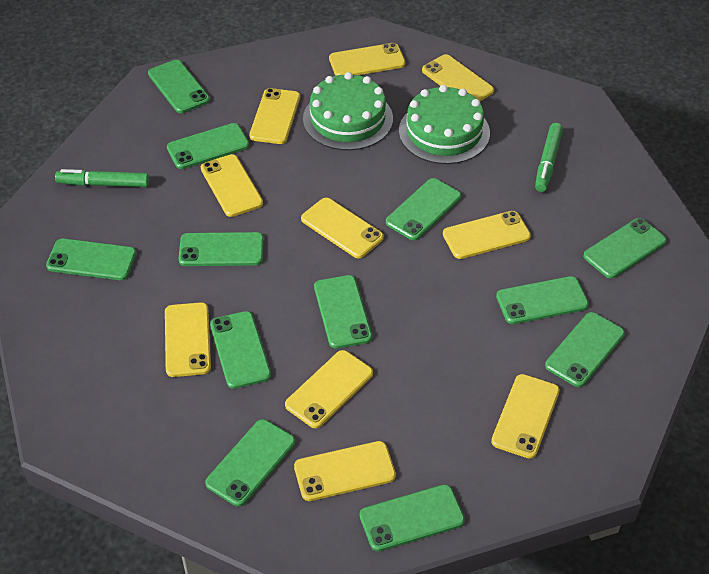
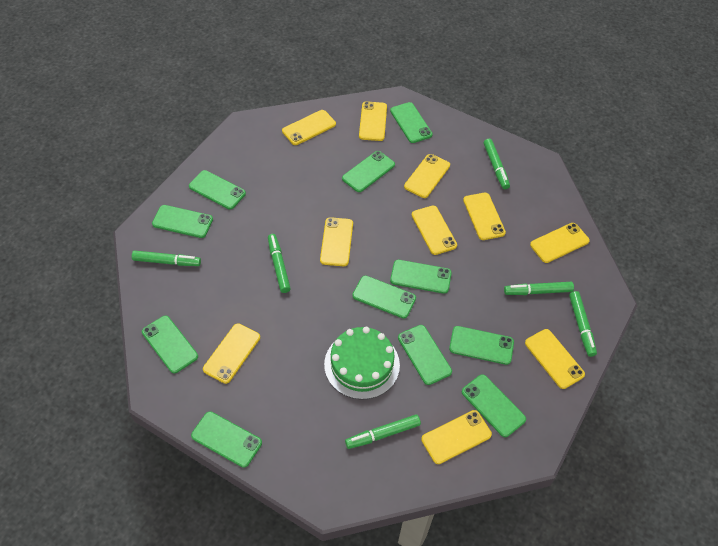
green cake: [303,72,393,150] [399,85,490,164] = 2 -> [324,327,400,400] = 1
green marker: [55,169,149,187] [535,123,563,192] = 2 -> [132,250,201,266] [268,234,291,293] [345,414,421,449] [484,139,510,189] [504,282,574,295] [569,291,597,357] = 6
green phone: [46,238,136,280] [148,60,210,113] [167,123,249,169] [179,232,264,266] [205,419,295,507] [210,311,271,389] [314,275,372,349] [360,484,465,552] [386,178,461,240] [496,276,589,324] [545,312,625,387] [583,218,667,279] = 12 -> [142,316,198,373] [152,205,213,238] [189,170,246,210] [191,411,262,468] [342,151,395,192] [352,275,416,319] [390,102,433,143] [390,260,452,294] [398,325,452,385] [449,326,514,365] [462,374,526,437] = 11

